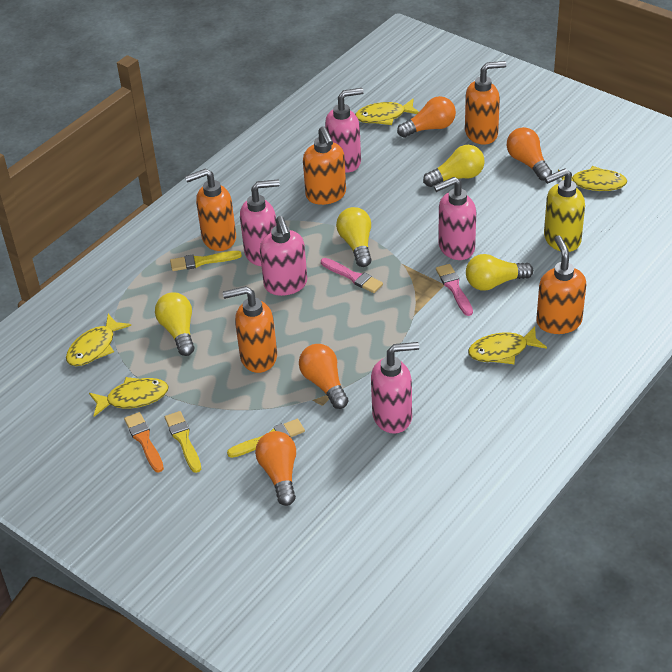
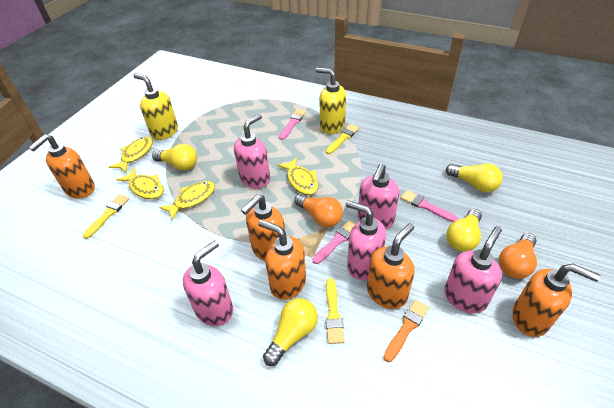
orange light bulb: [255,431,296,506] [299,344,348,409] [397,96,456,138] [506,127,552,181] = 4 -> [294,194,343,228] [499,233,537,279] = 2
pink brush: [321,258,383,293] [436,264,473,316] = 2 -> [279,109,306,140] [312,220,355,264] [401,190,458,222] = 3
yellow fish: [66,314,131,366] [89,377,168,417] [355,98,419,125] [468,327,547,364] [558,166,627,191] = 5 -> [109,137,153,173] [116,167,164,199] [159,181,215,220] [277,157,318,195] = 4
yellow soap dispenser: [544,169,585,252] = 1 -> [133,73,178,140] [315,68,346,134] = 2

